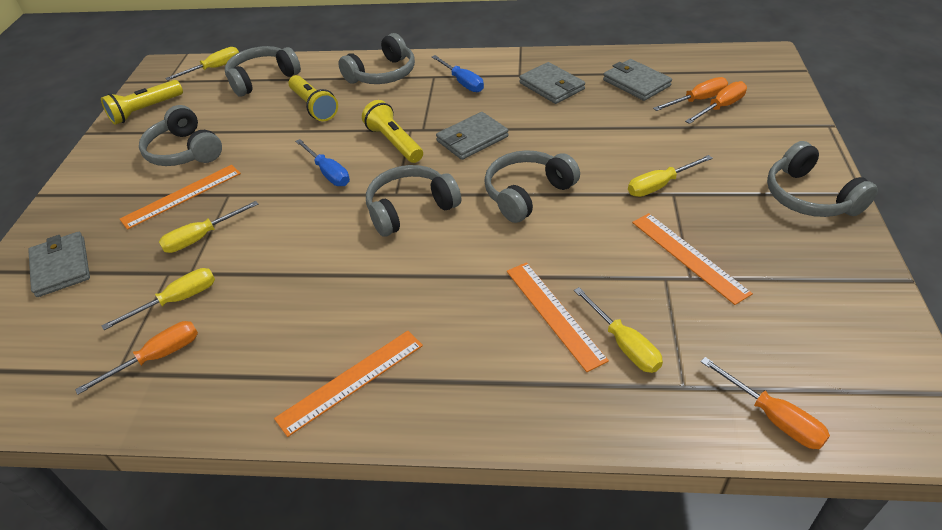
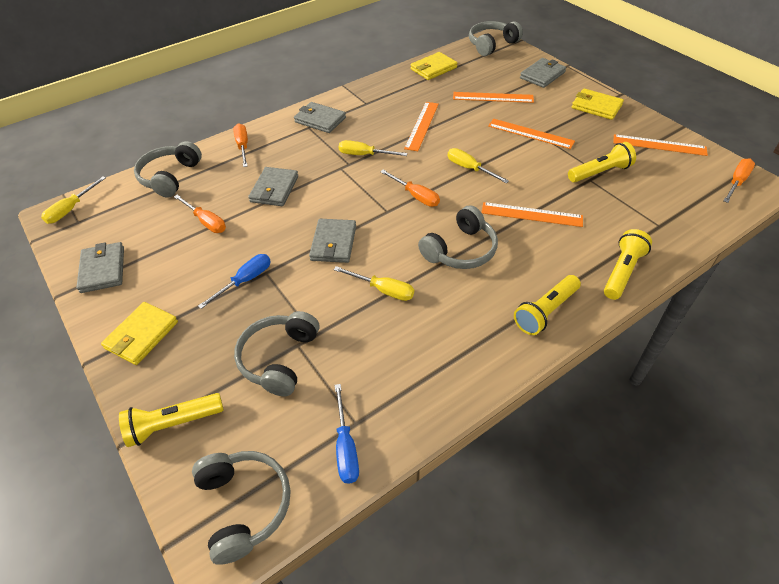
grey headphones: [139,105,222,166] [225,46,301,97] [338,33,415,84] [366,165,461,237] [484,150,580,223] [767,141,878,217] = 6 -> [134,141,202,198] [192,451,291,565] [234,311,319,396] [418,205,498,269] [469,21,523,56] = 5
grey wallet: [28,232,90,297] [436,112,509,160] [519,62,585,104] [603,59,672,101] = 4 -> [76,242,124,293] [248,167,298,206] [294,102,346,133] [309,219,356,263] [520,58,566,88] = 5
orange ruler: [120,165,241,230] [274,331,423,437] [507,262,609,372] [632,213,753,305] = 4 -> [404,102,439,151] [453,92,534,103] [481,202,583,227] [488,119,575,149] [613,134,708,156] = 5
yellow flashlight: [101,80,183,125] [288,75,338,121] [362,100,423,163] = 3 -> [119,393,224,447] [514,275,581,335] [568,142,636,182] [604,229,652,300] = 4
yellow screwdriver: [102,268,215,330] [159,201,258,253] [165,47,239,81] [574,287,663,373] [628,155,713,197] = 5 -> [41,176,106,224] [334,266,414,301] [339,140,407,156] [448,148,509,183] = 4
yellow wallet: none = 0 -> [101,302,178,365] [411,52,458,80] [572,88,624,120] = 3

